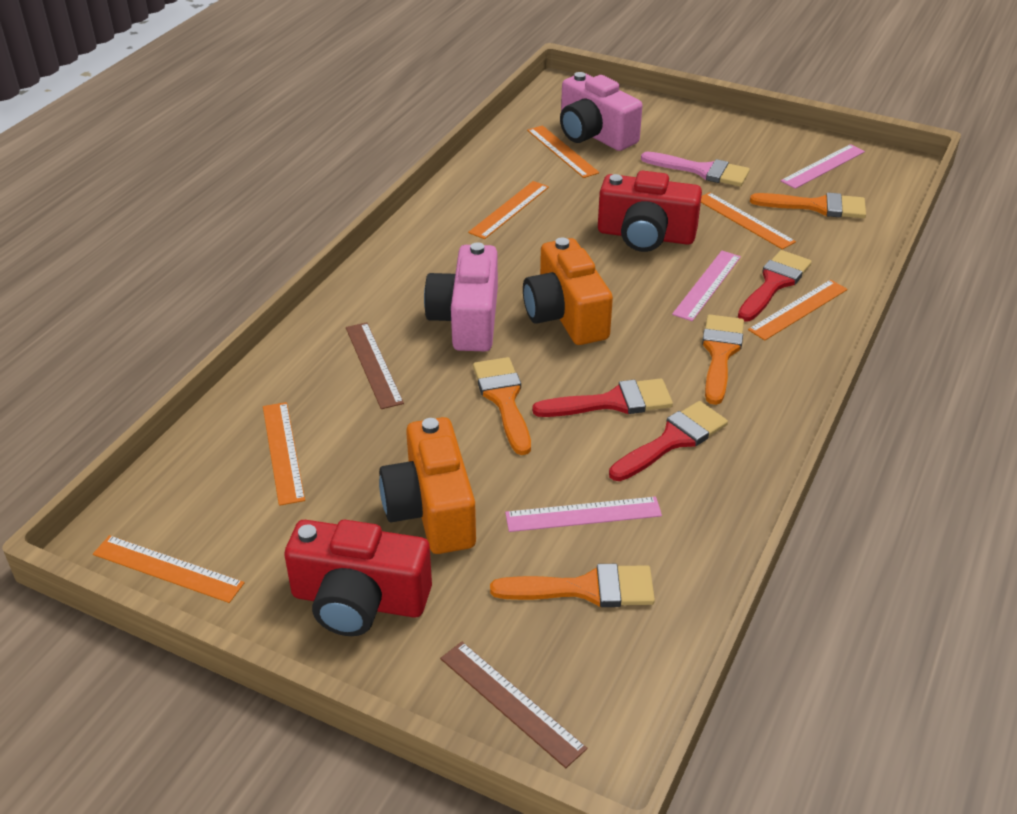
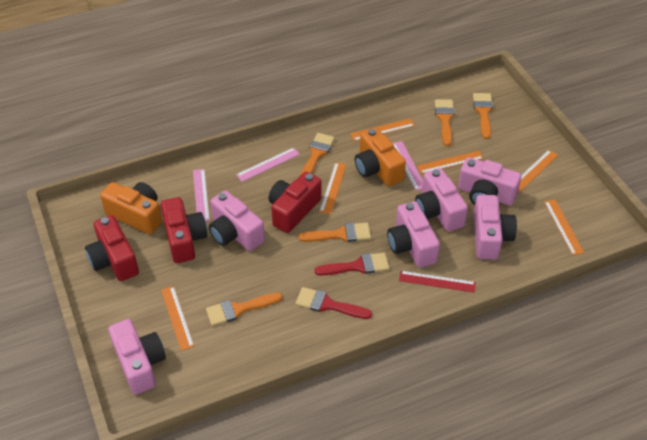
brown ruler: [346,322,404,409] [440,642,587,768] = 2 -> none = 0
orange brush: [473,357,531,455] [490,564,655,607] [702,314,744,405] [750,193,866,218] = 4 -> [206,292,282,326] [298,222,371,242] [300,133,335,176] [435,99,455,146] [473,93,493,139] = 5
pink brush: [641,152,750,186] = 1 -> none = 0
pink camera: [424,242,498,351] [560,72,642,151] = 2 -> [108,319,166,395] [209,190,265,251] [387,201,440,268] [415,168,468,232] [458,157,521,205] [473,195,517,259] = 6
red brush: [532,378,673,417] [609,401,728,481] [738,250,812,322] = 3 -> [295,287,372,319] [315,252,389,275] = 2
red camera: [285,520,432,636] [598,171,702,252] = 2 -> [85,215,139,281] [161,197,207,263] [269,172,321,233] = 3
red ruler: none = 0 -> [399,271,476,293] = 1

